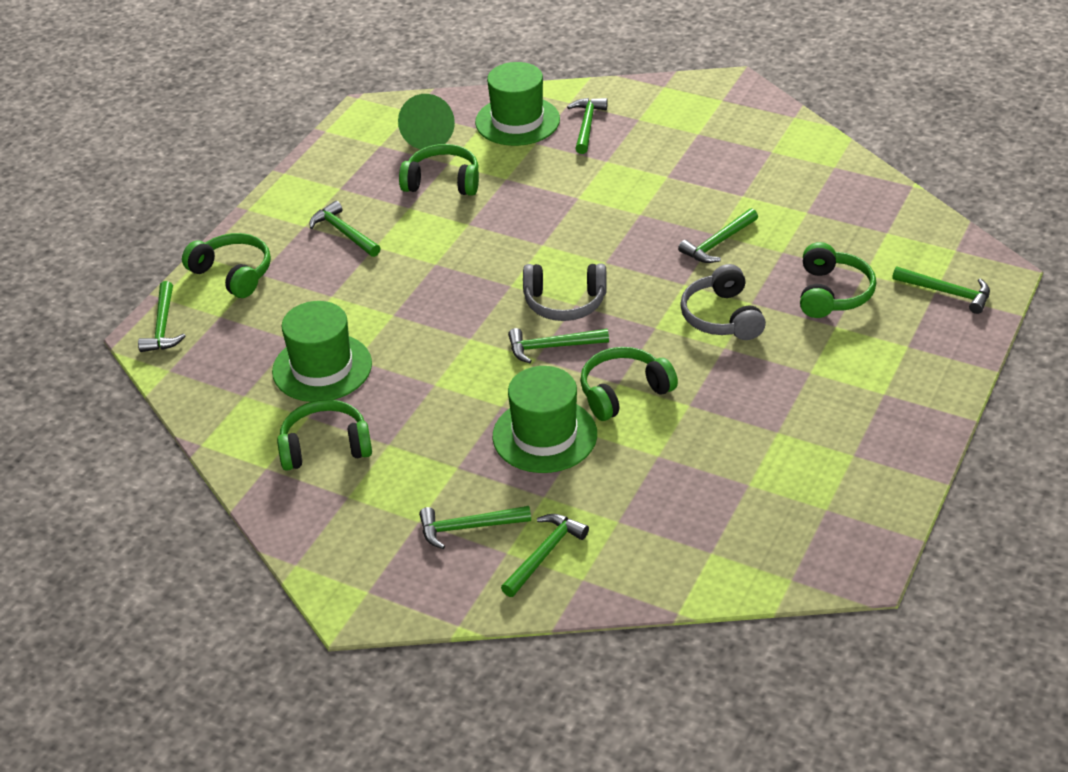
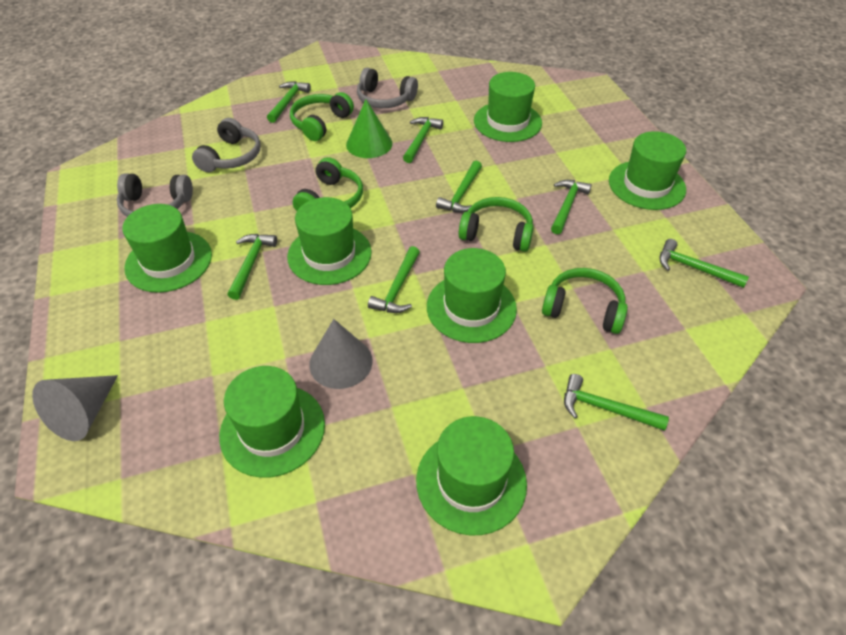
green hat: [272,301,372,402] [475,62,560,146] [493,366,597,473] = 3 -> [122,204,212,293] [219,366,325,478] [287,197,372,285] [416,416,527,535] [427,248,517,343] [474,72,542,142] [609,131,686,210] = 7
green headphones: [182,233,271,298] [277,399,372,471] [399,144,479,196] [580,347,678,421] [800,242,876,318] = 5 -> [290,92,354,141] [293,157,363,211] [458,197,534,252] [542,268,628,334] = 4
grey cone: none = 0 -> [32,375,118,441] [309,319,373,389] = 2
grey headphones: [523,263,606,321] [680,264,766,340] = 2 -> [117,173,193,217] [192,118,261,172] [357,68,418,108] = 3

